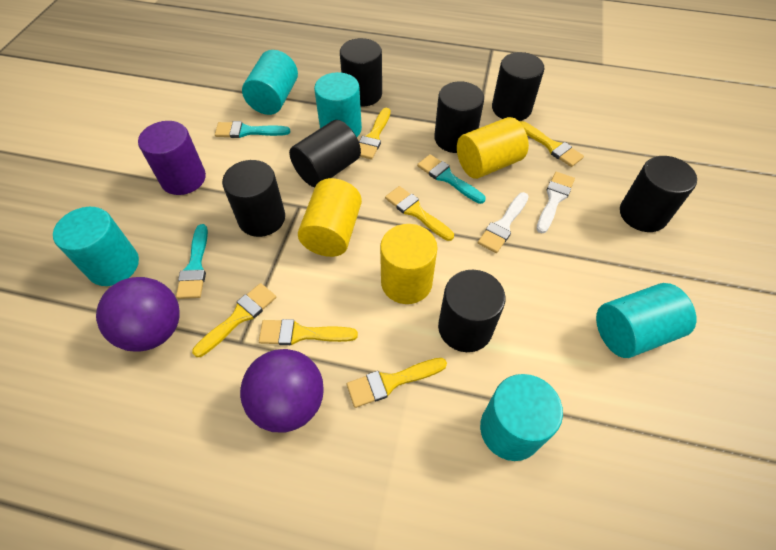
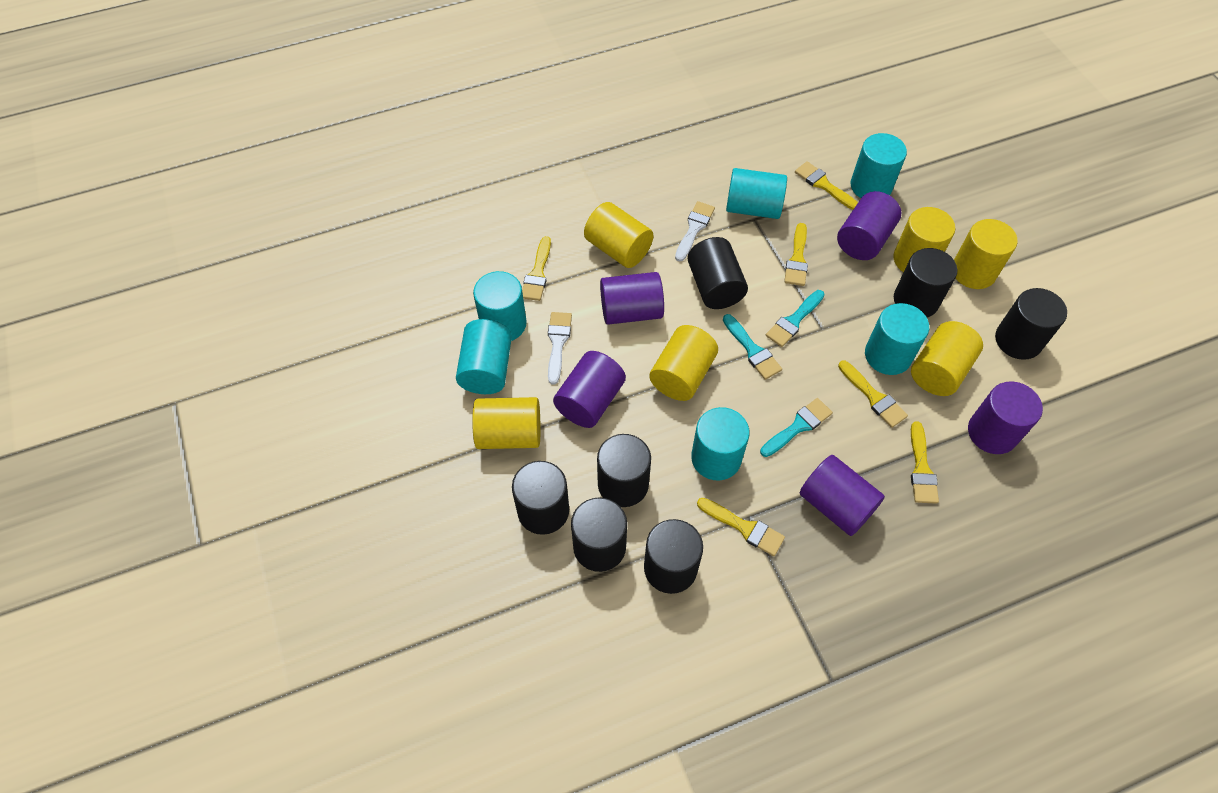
purple ball: [96,277,180,352] [240,349,324,432] = 2 -> none = 0
purple cylinder: [138,121,206,195] = 1 -> [553,351,626,428] [600,272,664,325] [799,455,885,536] [837,191,901,260] [968,381,1043,454] = 5
turquoise cylinder: [53,207,139,286] [242,50,298,115] [314,72,362,137] [480,374,563,461] [596,283,696,358] = 5 -> [456,319,512,394] [473,271,527,341] [691,407,750,480] [726,168,787,219] [851,133,907,198] [865,303,929,375] = 6
yellow cylinder: [298,178,362,257] [380,224,438,304] [457,117,529,179] = 3 -> [472,397,540,449] [584,202,653,268] [649,325,718,401] [893,207,955,272] [911,321,983,396] [954,219,1018,289] = 6

